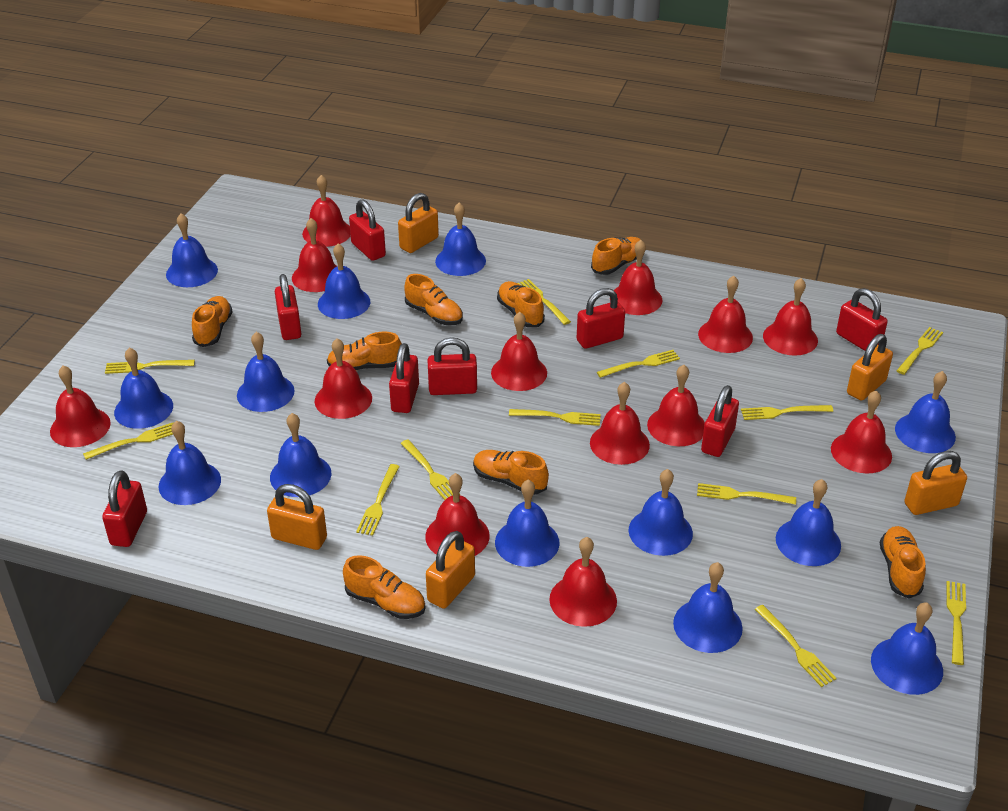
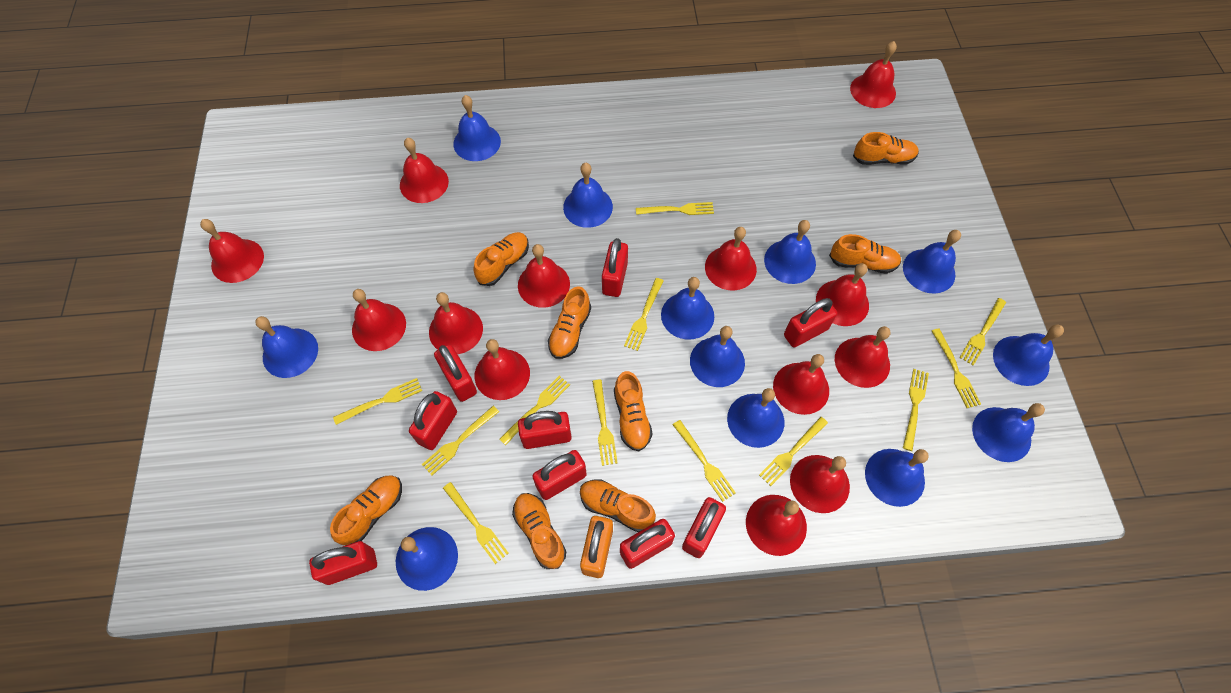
blue bell: [114,348,173,429] [159,421,221,505] [166,214,218,287] [237,332,295,412] [270,413,332,497] [318,243,370,319] [435,203,486,276] [495,480,560,567] [629,469,693,556] [673,562,743,653] [776,479,841,566] [871,602,943,695] [895,371,956,453] = 13 -> [255,316,318,378] [396,527,458,591] [453,95,501,161] [563,163,613,228] [661,277,714,340] [690,326,745,387] [727,388,784,448] [764,220,816,284] [865,449,929,507] [903,230,961,294] [972,403,1045,462] [993,325,1064,386] = 12
orange padlock: [267,484,327,550] [398,193,439,253] [426,531,475,609] [847,334,893,401] [904,451,967,515] = 5 -> [580,516,613,578] = 1
red padlock: [102,470,147,547] [275,274,301,340] [349,199,386,261] [389,343,419,413] [428,337,477,395] [577,288,625,349] [701,385,739,457] [836,288,888,351] = 8 -> [309,541,377,585] [409,391,457,450] [434,344,477,402] [518,411,572,449] [532,450,587,500] [602,238,628,297] [620,519,675,569] [682,497,726,558] [784,298,837,347] = 9

